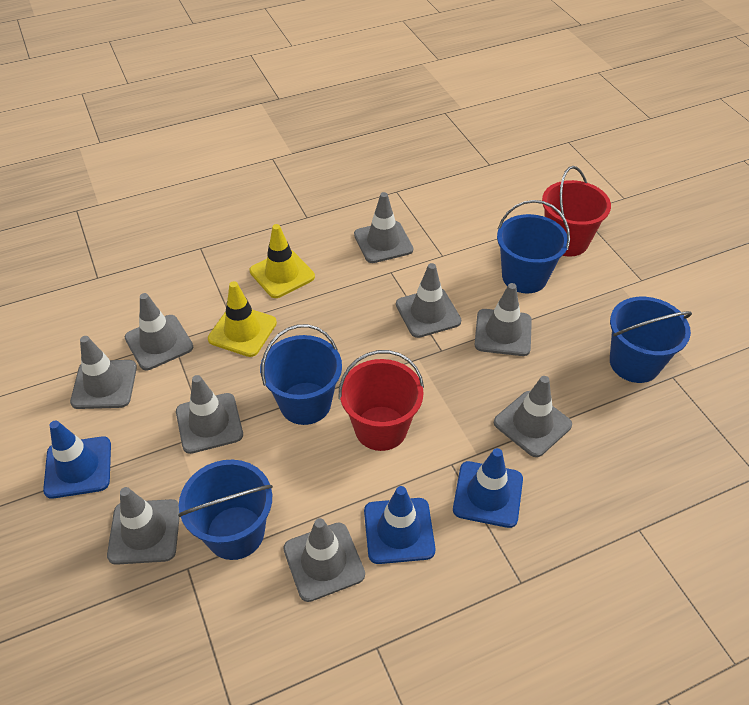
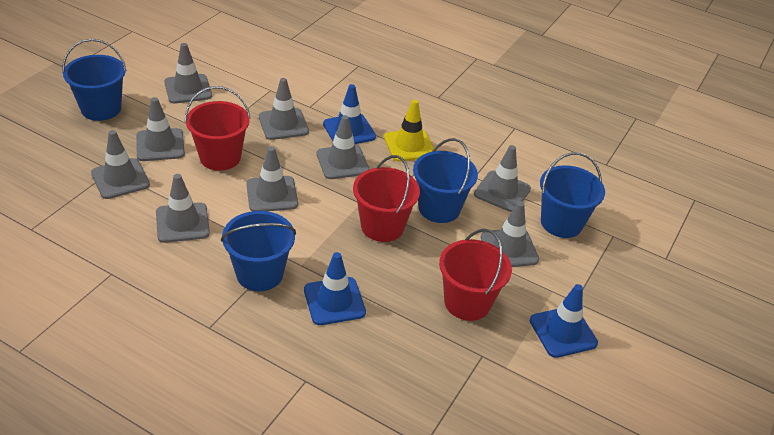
red bucket: [339,350,424,451] [542,166,611,256] = 2 -> [185,86,251,171] [353,155,420,242] [439,229,512,321] = 3
yellow traffic cone: [208,281,277,357] [249,224,315,298] = 2 -> [384,100,434,162] = 1

